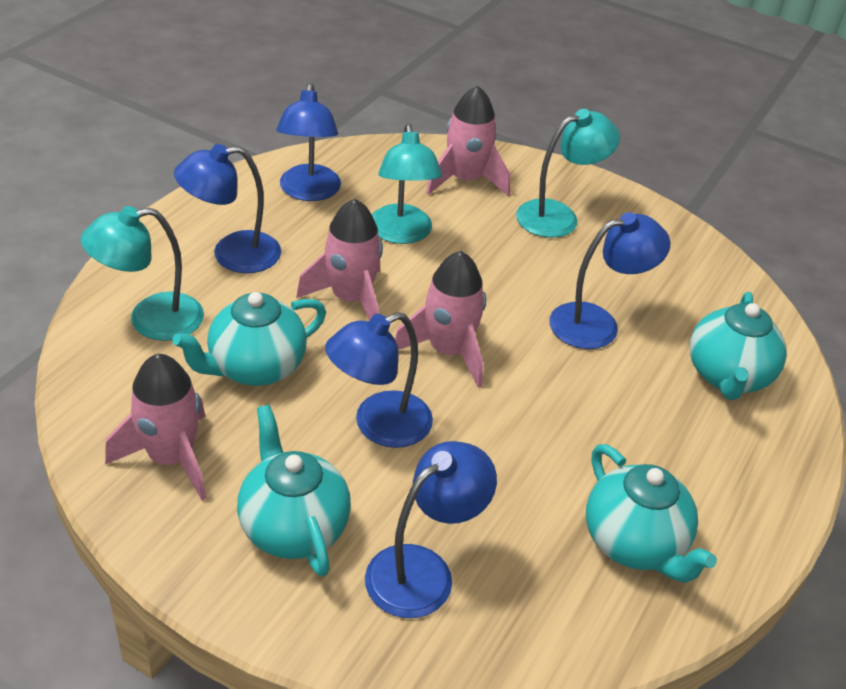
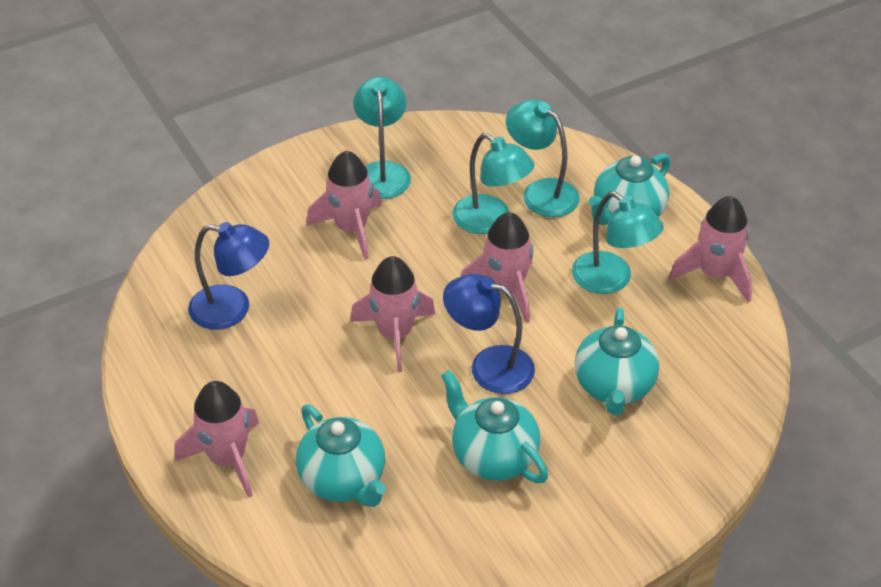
blue lamp: [174,144,281,273] [277,83,341,201] [325,312,433,448] [365,441,497,618] [549,212,671,349] = 5 -> [188,222,269,330] [443,274,535,394] = 2
pink rocket: [105,354,207,500] [296,199,383,321] [395,251,486,388] [426,85,510,196] = 4 -> [174,381,259,498] [307,151,382,260] [350,256,435,372] [461,212,534,323] [669,196,752,302] = 5
turquoise lamp: [81,206,204,341] [372,123,442,244] [516,109,620,238] = 3 -> [353,76,411,199] [452,133,535,234] [506,99,580,217] [572,191,664,294] = 4

